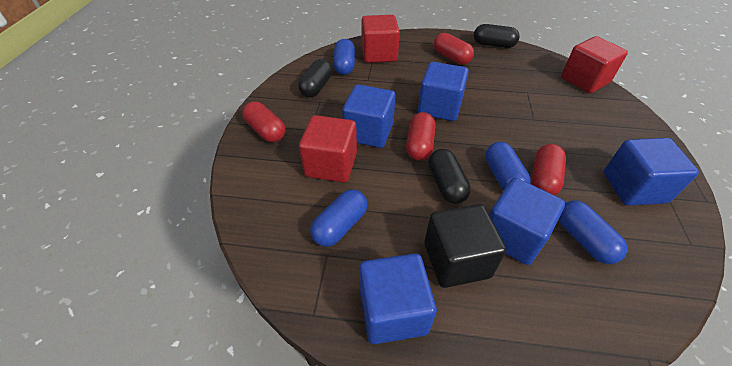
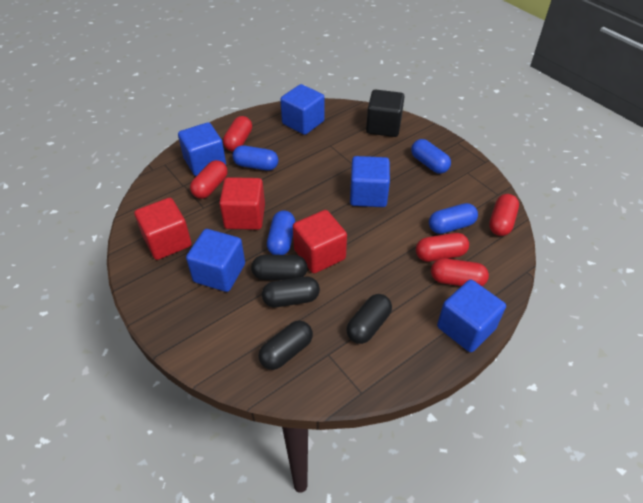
black capsule: [298,59,333,97] [428,149,471,204] [474,24,520,48] = 3 -> [251,255,308,280] [259,321,313,370] [262,277,320,307] [346,294,392,344] = 4
red capsule: [242,102,285,142] [406,112,435,161] [434,33,474,64] [531,144,566,195] = 4 -> [190,160,228,199] [223,116,252,151] [416,233,469,262] [431,258,489,286] [489,194,519,236] = 5

